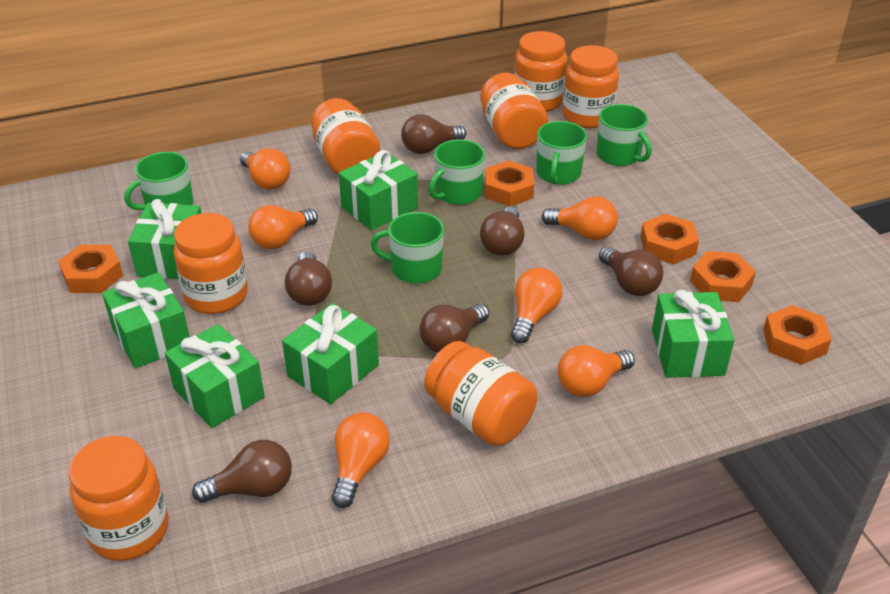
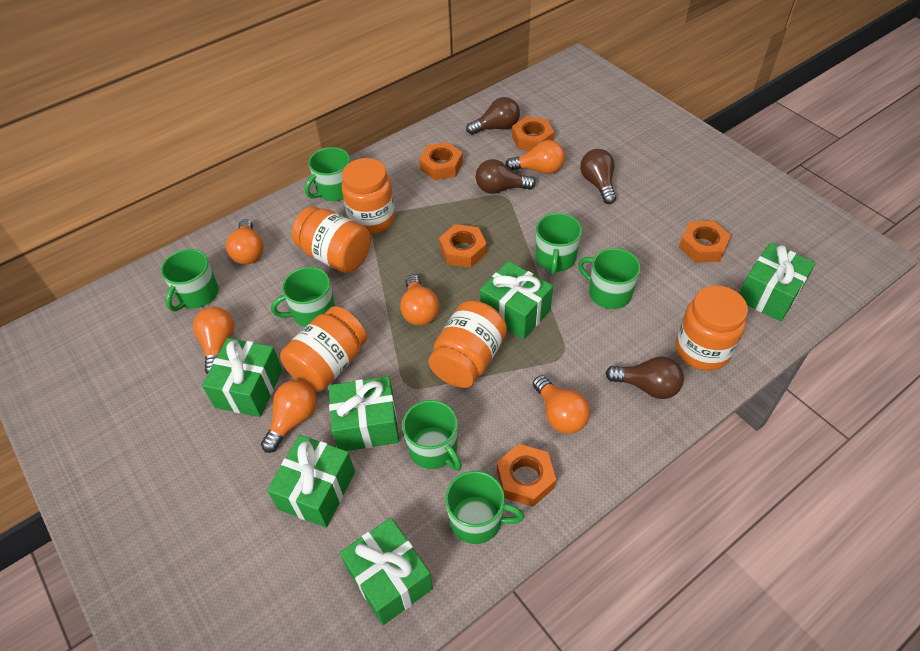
brown light bulb: [192,440,292,503] [285,251,332,306] [401,114,466,154] [419,304,489,353] [480,207,524,256] [599,246,663,296] = 6 -> [466,97,520,135] [476,159,536,194] [580,149,616,204] [606,356,684,399] = 4
green mug: [124,152,193,210] [371,212,444,284] [429,139,485,205] [536,121,587,185] [597,104,652,166] = 5 -> [161,249,218,311] [271,267,335,327] [305,147,350,201] [402,400,462,471] [445,471,524,544] [536,213,582,275] [578,248,640,309] = 7
orange jar: [69,436,168,561] [174,213,248,314] [311,98,380,175] [424,341,537,446] [480,73,548,149] [514,31,567,112] [562,45,619,128] = 7 -> [280,306,367,392] [292,206,371,273] [342,158,395,234] [428,301,507,388] [676,285,748,371] = 5

